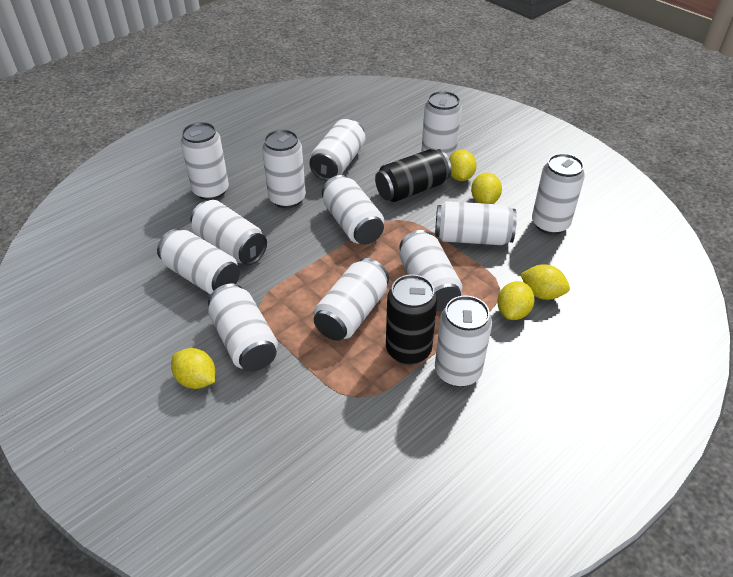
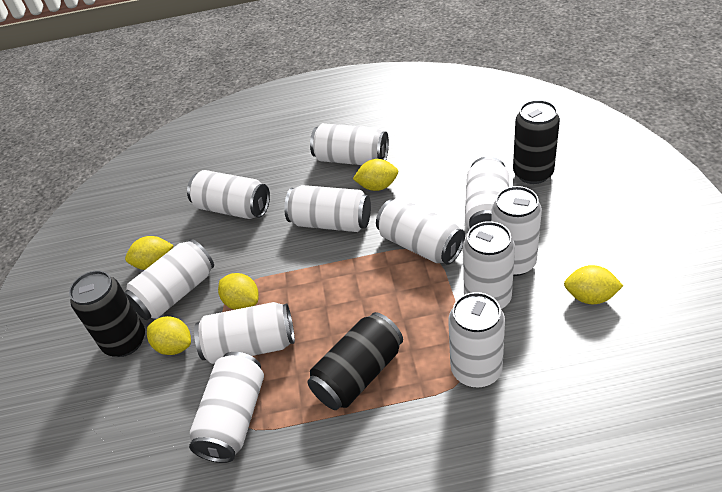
black can: [375,149,452,202] [386,275,438,365] = 2 -> [69,270,145,357] [307,312,403,410] [513,100,560,184] = 3
white can: [157,229,240,295] [181,122,229,200] [191,200,267,265] [208,284,278,372] [262,129,306,208] [309,119,366,181] [314,258,389,341] [322,175,384,245] [399,230,463,312] [421,91,462,158] [435,201,517,245] [435,295,492,387] [532,154,585,235] = 13 -> [124,239,214,320] [187,170,270,219] [189,352,264,463] [194,302,295,364] [284,185,371,232] [310,123,389,165] [376,198,465,265] [448,292,505,388] [463,221,515,309] [465,156,509,229] [491,186,542,276] = 11

